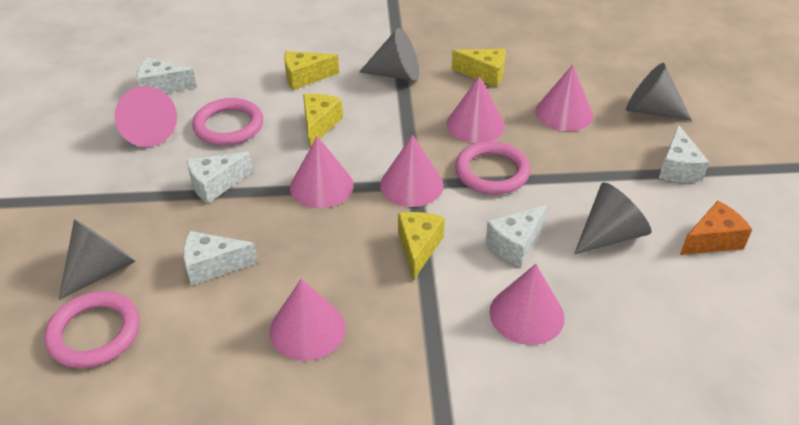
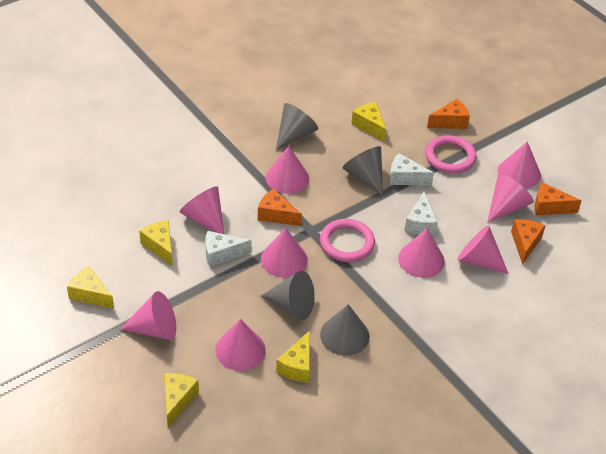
orange cheese: [680,201,753,255] = 1 -> [258,189,302,226] [427,99,470,129] [511,219,546,265] [534,182,582,215] = 4
pink cone: [114,86,177,147] [270,279,346,361] [290,136,354,208] [380,135,444,207] [446,76,505,143] [489,264,565,345] [535,65,593,131] = 7 -> [120,291,176,340] [180,186,224,234] [215,319,266,371] [261,228,308,278] [266,146,309,194] [398,229,445,278] [457,225,509,274] [487,174,534,223] [498,141,541,188] = 9
pink ring: [44,291,140,368] [192,98,263,146] [455,141,531,194] = 3 -> [320,219,375,262] [425,135,476,173] = 2
white cheese: [137,57,197,93] [183,231,258,286] [187,152,253,204] [486,205,548,266] [659,125,709,182] = 5 -> [205,231,251,267] [389,153,434,185] [404,192,438,235] = 3
yellow cheese: [284,51,339,90] [303,94,343,147] [398,212,445,280] [451,48,506,87] = 4 -> [67,266,114,309] [139,220,173,266] [164,373,199,427] [276,331,310,383] [351,102,386,142] = 5

